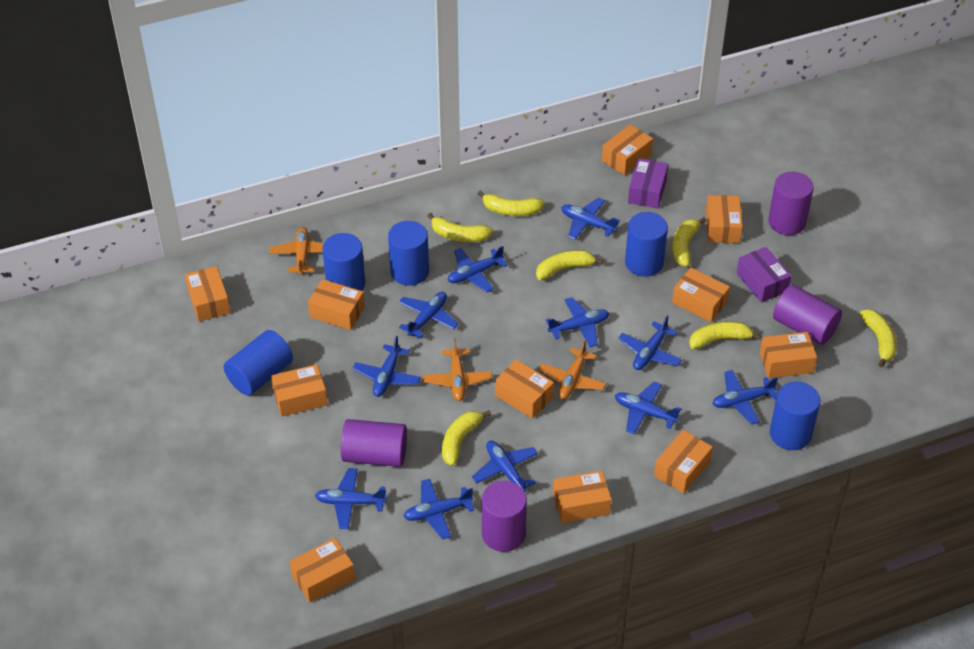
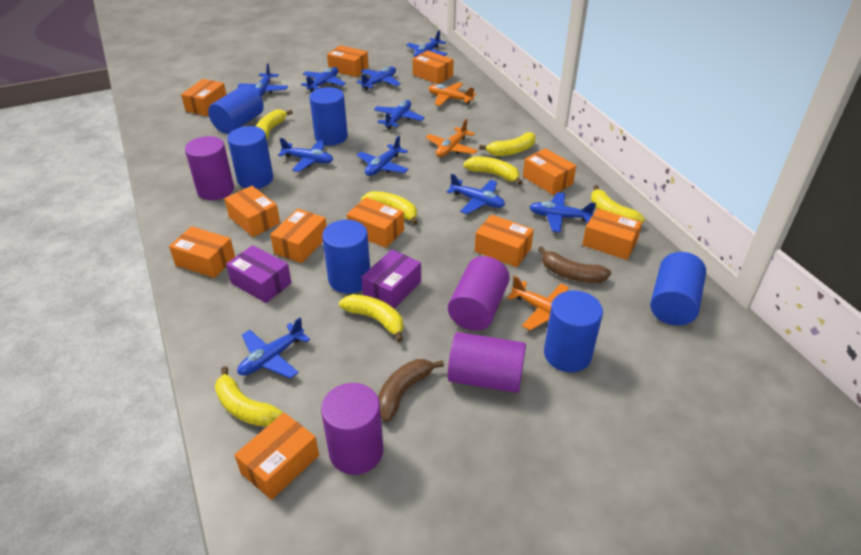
blue cylinder: [223,330,293,396] [322,233,365,291] [388,221,429,286] [625,212,668,277] [770,381,820,450] = 5 -> [208,85,264,134] [227,126,273,189] [309,87,348,146] [322,220,370,294] [544,290,603,372] [650,252,706,325] = 6
blue plane: [315,468,387,529] [353,336,421,397] [398,292,458,338] [403,479,474,540] [448,246,508,292] [472,441,538,492] [546,297,609,347] [561,197,620,240] [615,382,681,434] [618,315,682,370] [712,370,778,424] = 11 -> [237,63,288,97] [237,317,310,379] [278,138,333,172] [301,67,346,92] [357,67,401,90] [357,136,409,176] [374,100,425,129] [406,30,447,57] [447,174,505,214] [529,192,596,233] = 10
brown banana: none = 0 -> [378,359,444,422] [538,246,611,283] = 2

